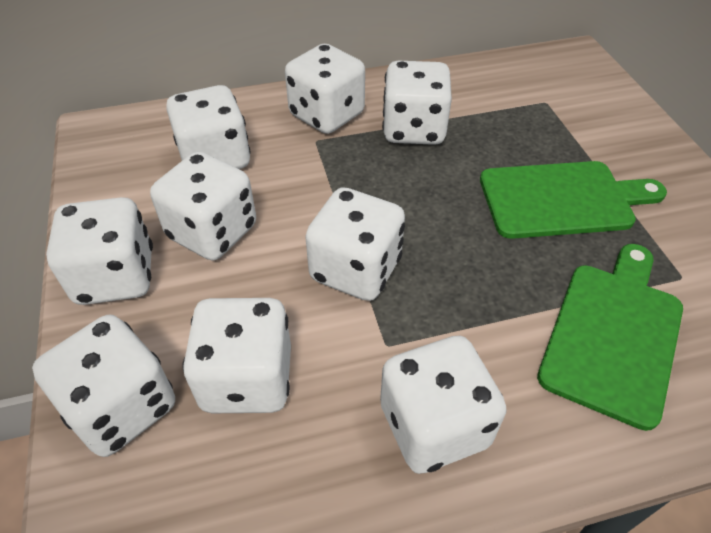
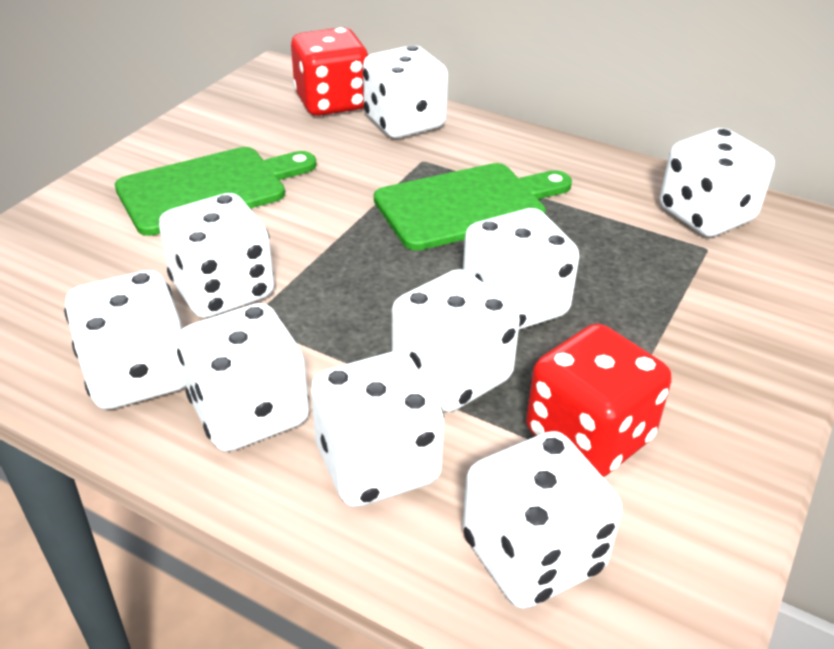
red dice: none = 0 -> [291,27,369,116] [526,323,672,477] = 2

